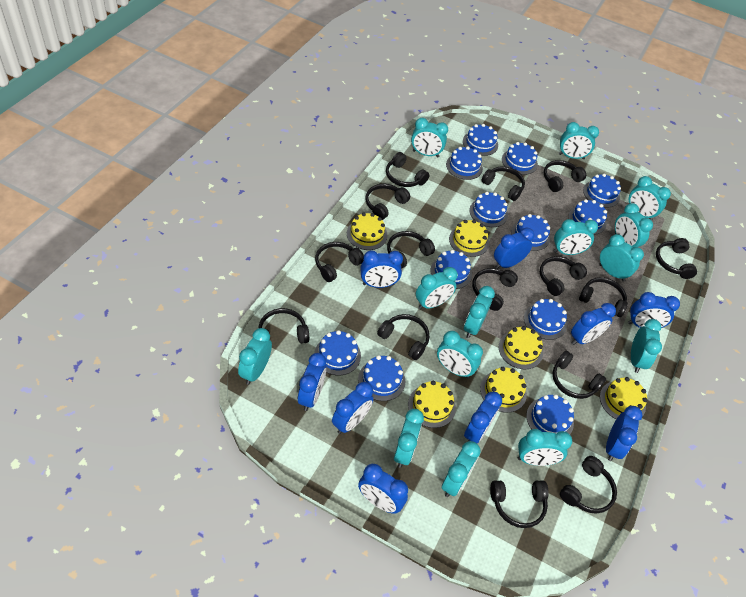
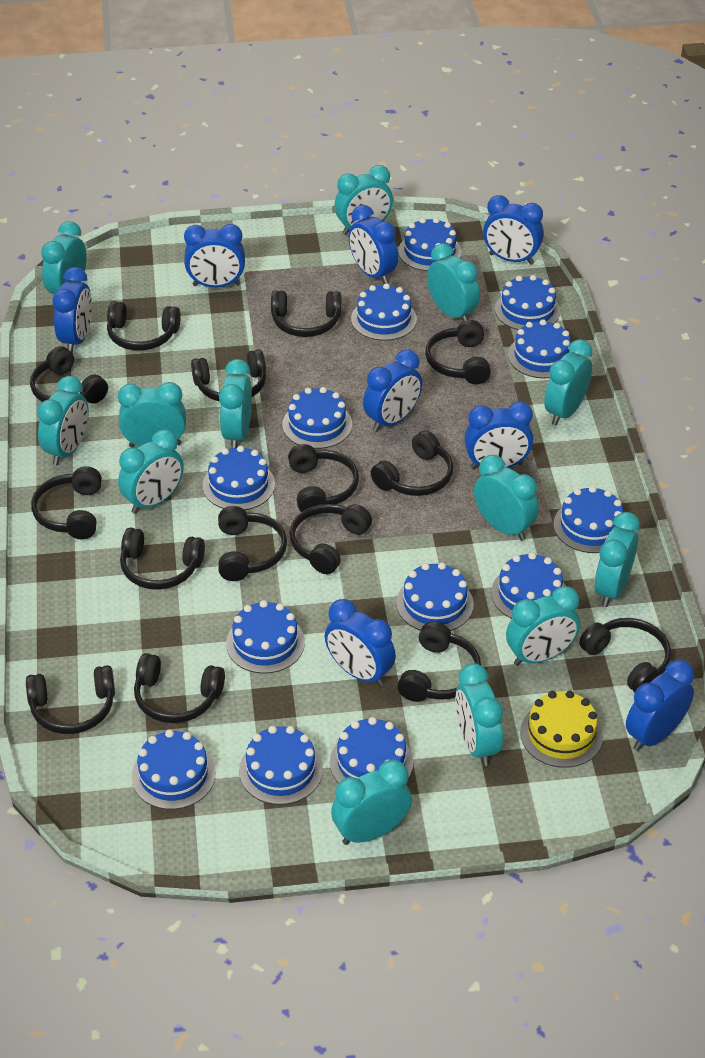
blue cake: [314,330,361,375] [358,355,405,401] [431,250,472,289] [446,146,483,180] [463,124,498,156] [469,192,508,227] [502,142,538,175] [511,214,550,251] [524,299,567,340] [526,394,574,434] [568,199,607,235] [583,174,621,208] = 12 -> [132,729,216,810] [203,446,275,510] [226,600,305,674] [239,726,323,805] [282,387,352,449] [330,717,413,783] [351,283,417,341] [396,563,474,631] [398,218,462,271] [491,552,566,619] [495,275,561,330] [508,319,572,378] [553,486,623,553] = 13
blue clock: [298,353,326,411] [332,382,373,434] [358,464,408,514] [360,251,403,288] [464,392,502,443] [494,228,534,269] [571,303,616,345] [606,406,643,461] [628,292,680,328] = 9 -> [52,267,92,353] [184,224,245,288] [325,599,396,687] [349,205,398,284] [363,350,422,432] [464,402,533,469] [483,195,544,265] [626,660,694,751] = 8
turquoise clock: [238,328,272,385] [394,409,424,468] [411,118,448,157] [416,267,458,309] [437,331,483,378] [442,441,481,497] [464,286,495,338] [518,429,572,466] [553,219,598,255] [559,122,599,159] [599,234,644,282] [615,203,653,247] [629,176,671,221] [631,319,662,373] = 14 -> [37,376,89,465] [41,221,87,294] [118,382,186,447] [118,429,184,514] [219,359,252,448] [331,759,412,845] [335,165,393,235] [427,243,480,322] [455,663,503,766] [474,455,539,541] [506,586,580,666] [544,339,593,425] [594,512,640,607] = 13
yellow cake: [347,212,387,250] [408,381,456,428] [449,220,489,257] [480,367,527,413] [499,326,543,369] [600,377,648,419] = 6 -> [520,690,603,768] = 1

